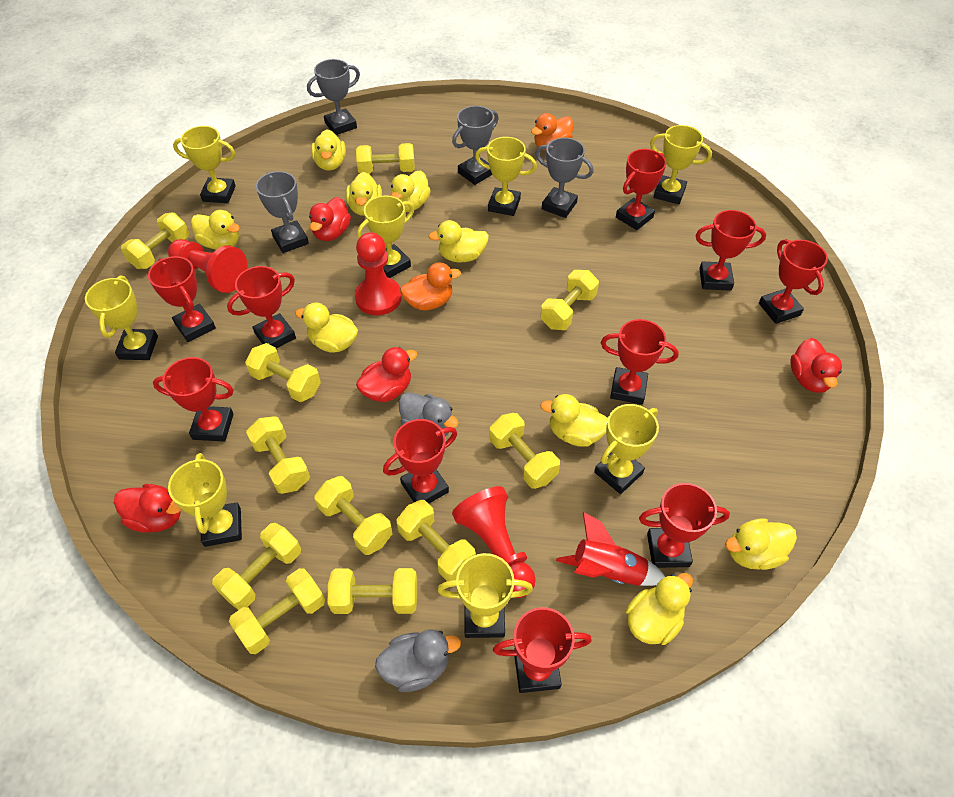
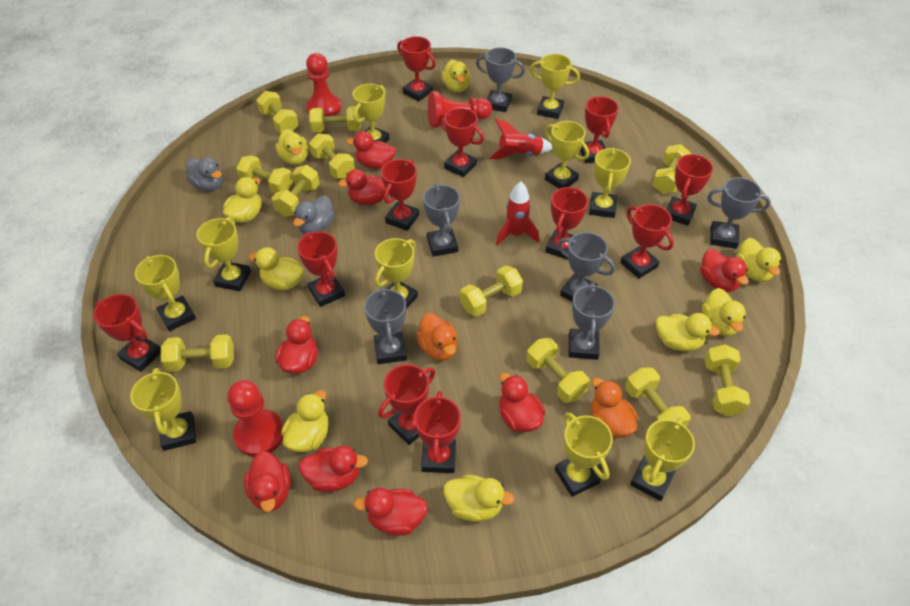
grey trophy: [256,171,309,253] [307,59,360,135] [452,106,499,185] [535,137,594,218] = 4 -> [364,286,407,364] [423,184,460,257] [476,47,525,112] [557,232,615,302] [569,283,615,360] [707,177,771,249] = 6
red duck: [114,484,182,532] [309,197,351,241] [356,347,417,402] [790,338,842,393] = 4 -> [244,451,291,512] [275,316,318,374] [298,446,368,492] [338,169,386,205] [347,131,396,169] [354,488,428,536] [499,373,545,432] [700,249,749,292] = 8
red rocket: [556,512,665,586] = 1 -> [489,119,552,159] [496,181,539,246] = 2
red trophy: [148,256,216,342] [153,357,234,442] [227,266,296,349] [383,419,457,504] [493,607,592,693] [601,319,679,405] [616,149,666,230] [639,483,730,568] [696,210,766,291] [759,239,828,324] = 10 -> [93,294,161,372] [297,232,345,307] [378,364,435,445] [381,159,419,231] [397,36,436,101] [414,391,461,473] [438,108,484,177] [545,187,588,260] [580,96,619,163] [620,204,674,279] [666,154,713,226] = 11
yellow trophy: [85,275,158,360] [168,453,242,547] [173,126,236,203] [357,195,414,278] [437,553,533,638] [475,137,537,216] [594,404,659,494] [650,125,712,204] = 8 -> [130,368,196,451] [135,255,196,331] [197,217,251,291] [352,84,390,143] [375,238,418,309] [530,54,580,119] [545,121,589,189] [555,412,613,497] [589,148,631,218] [630,417,695,501] = 10

